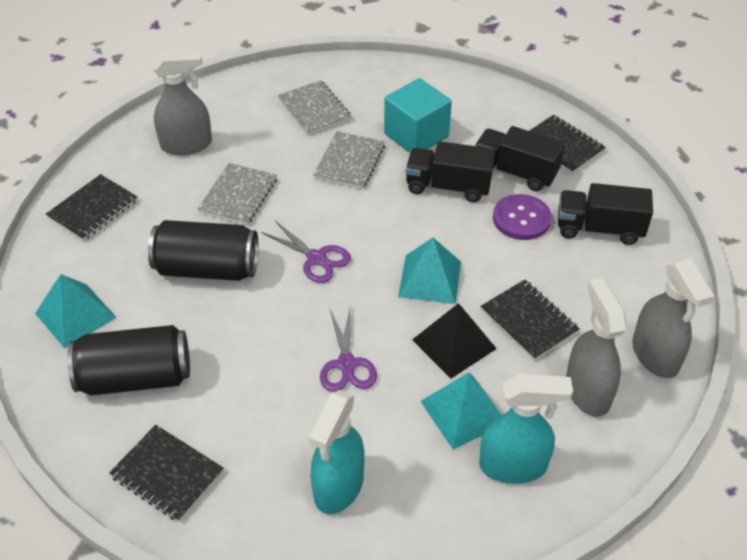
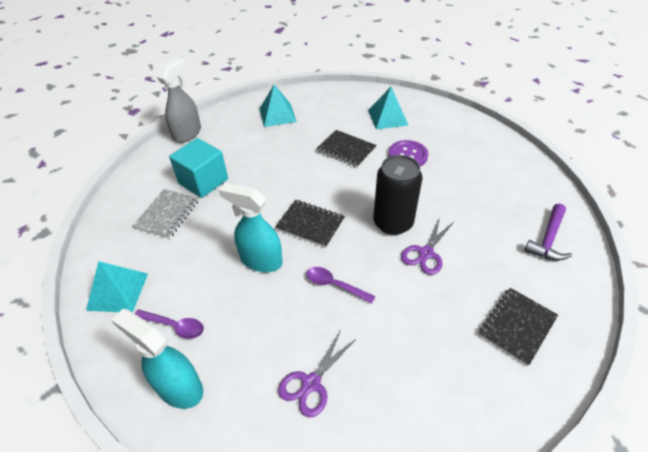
black can: [67,325,190,396] [148,220,259,281] = 2 -> [373,155,422,235] = 1
black notebook: [46,174,138,241] [109,425,224,522] [480,280,580,360] [529,115,606,174] = 4 -> [275,200,345,248] [316,130,377,168] [479,288,558,366] = 3
black pyramid: [412,303,497,378] = 1 -> none = 0
black truck: [406,141,495,202] [475,126,565,191] [558,183,653,245] = 3 -> none = 0
grey notebook: [198,163,277,225] [278,80,351,135] [313,131,385,189] = 3 -> [133,189,199,239] = 1
grey spray bottle: [152,49,212,155] [566,278,627,417] [632,258,715,378] = 3 -> [157,57,201,143] = 1
purple hammer: none = 0 -> [524,204,572,261] = 1
purple spoon: none = 0 -> [134,309,204,339] [306,267,376,304] = 2

